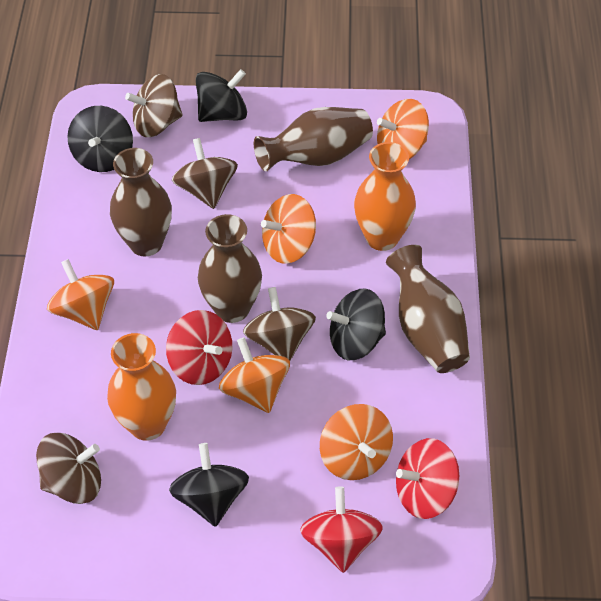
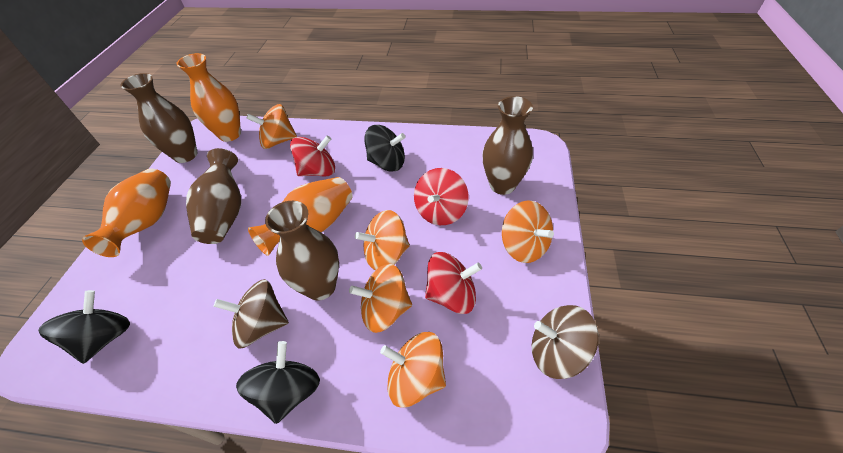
black spinning top: [67,106,133,172] [169,443,249,527] [196,69,247,122] [326,288,386,360] = 4 -> [38,290,130,364] [236,341,320,424] [364,125,405,172] = 3
brown spinning top: [36,433,101,504] [125,74,182,137] [172,138,238,209] [243,287,316,361] = 4 -> [214,279,289,349] [532,305,599,379] = 2
orange vase: [107,333,176,441] [354,142,416,251] = 2 -> [82,169,171,257] [177,53,241,142] [248,177,352,256] = 3

